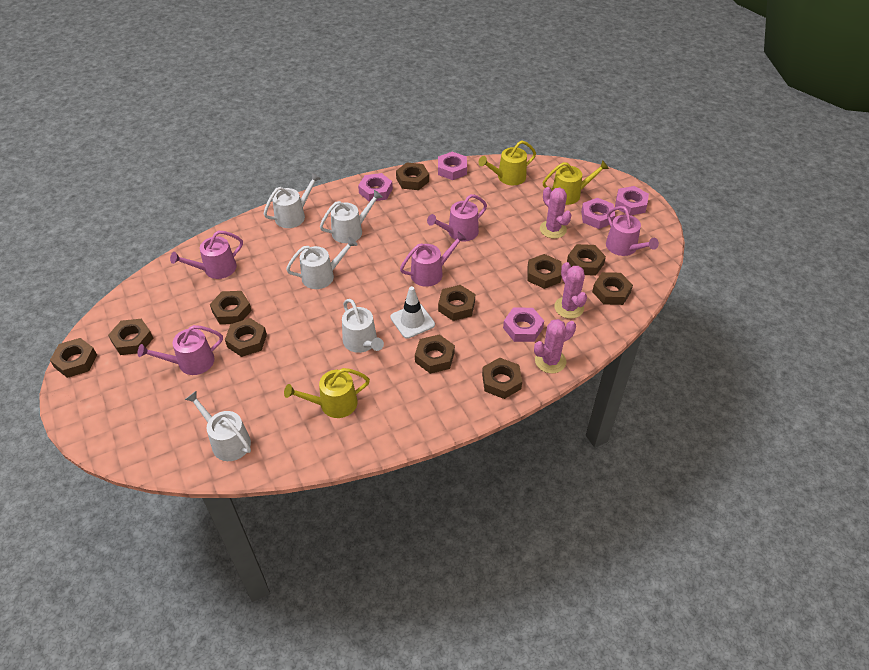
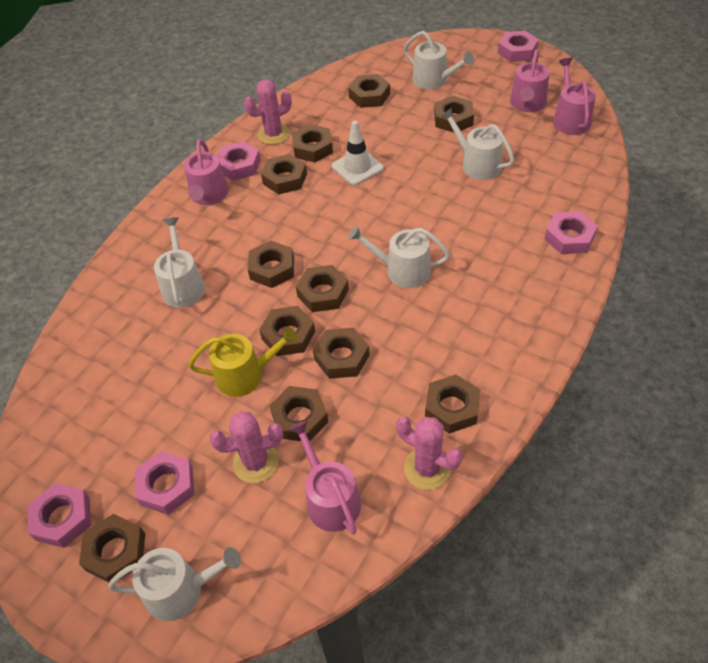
pink watering can: [138,325,223,375] [170,231,243,279] [400,232,467,287] [427,194,487,242] [606,206,659,256] = 5 -> [184,139,229,205] [289,420,361,534] [510,49,549,112] [553,58,596,135] = 4
yellow watering can: [284,368,370,418] [479,140,536,185] [543,160,609,205] = 3 -> [188,327,298,397] = 1

